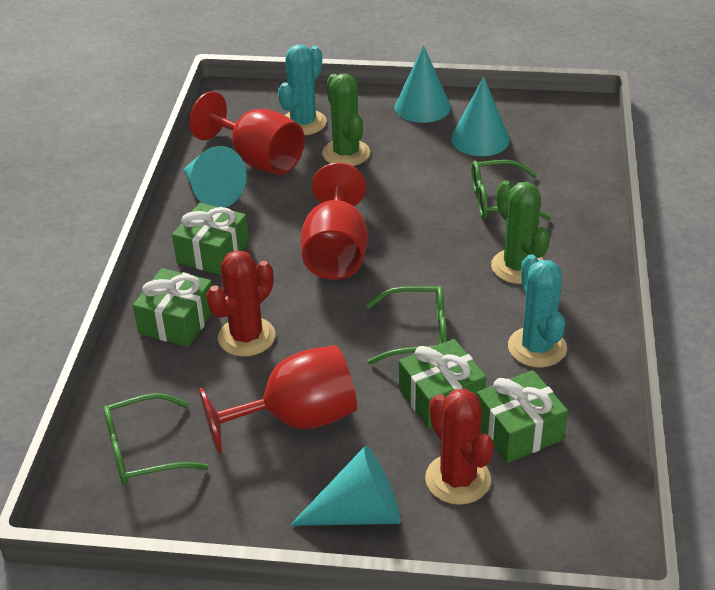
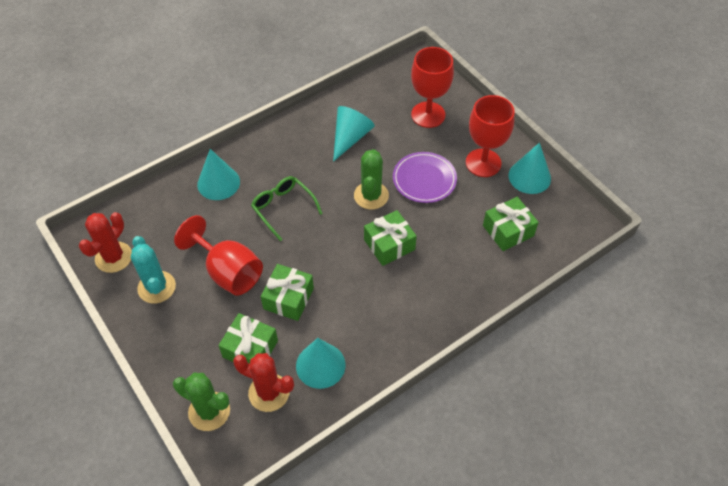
green glasses: [103,393,208,485] [366,286,447,364] [471,160,551,220] = 3 -> [251,176,323,241] = 1
purple plate: none = 0 -> [393,152,457,203] = 1
turquoise cactus: [278,44,327,135] [508,254,567,368] = 2 -> [131,236,176,304] = 1

